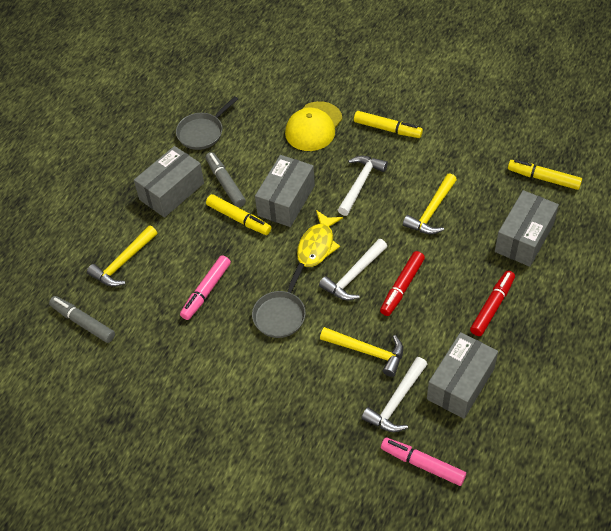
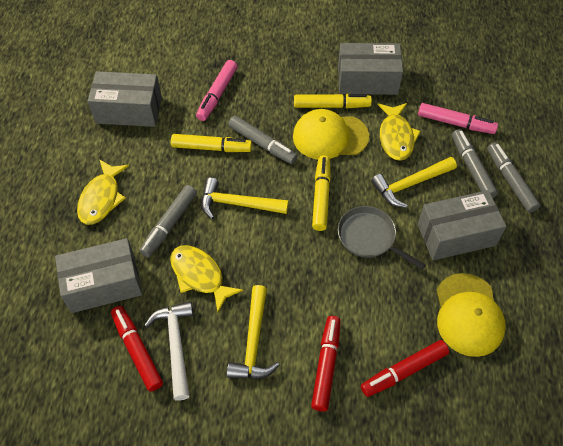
grey marker: [49,296,115,343] [205,152,246,207] = 2 -> [140,185,197,257] [228,116,298,164] [452,129,498,198] [487,142,541,213] = 4
grey pan: [176,96,238,150] [252,263,306,338] = 2 -> [338,206,426,270] = 1
red marker: [380,251,425,316] [470,271,515,336] = 2 -> [111,306,163,392] [311,316,340,412] [361,340,449,397] = 3
white hammer: [319,239,387,300] [338,156,388,216] [362,357,427,432] = 3 -> [144,301,193,401] = 1
yellow cap: [285,101,342,151] = 1 -> [293,109,369,159] [437,273,506,357] = 2
yellow fish: [297,210,343,267] = 1 -> [77,159,129,225] [170,245,243,312] [378,103,421,161] = 3

